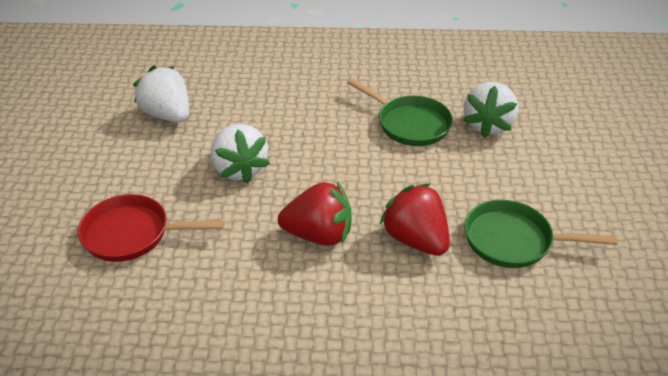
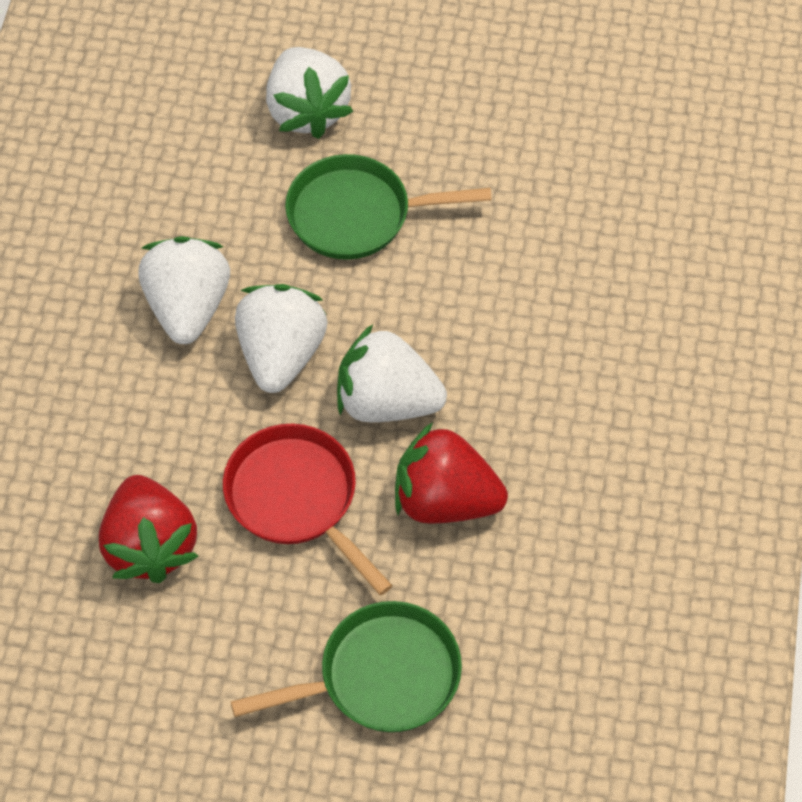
white strawberry: [133,66,189,123] [211,124,270,184] [463,82,519,138] = 3 -> [138,236,230,344] [235,284,328,393] [266,47,353,139] [337,324,447,422] = 4

